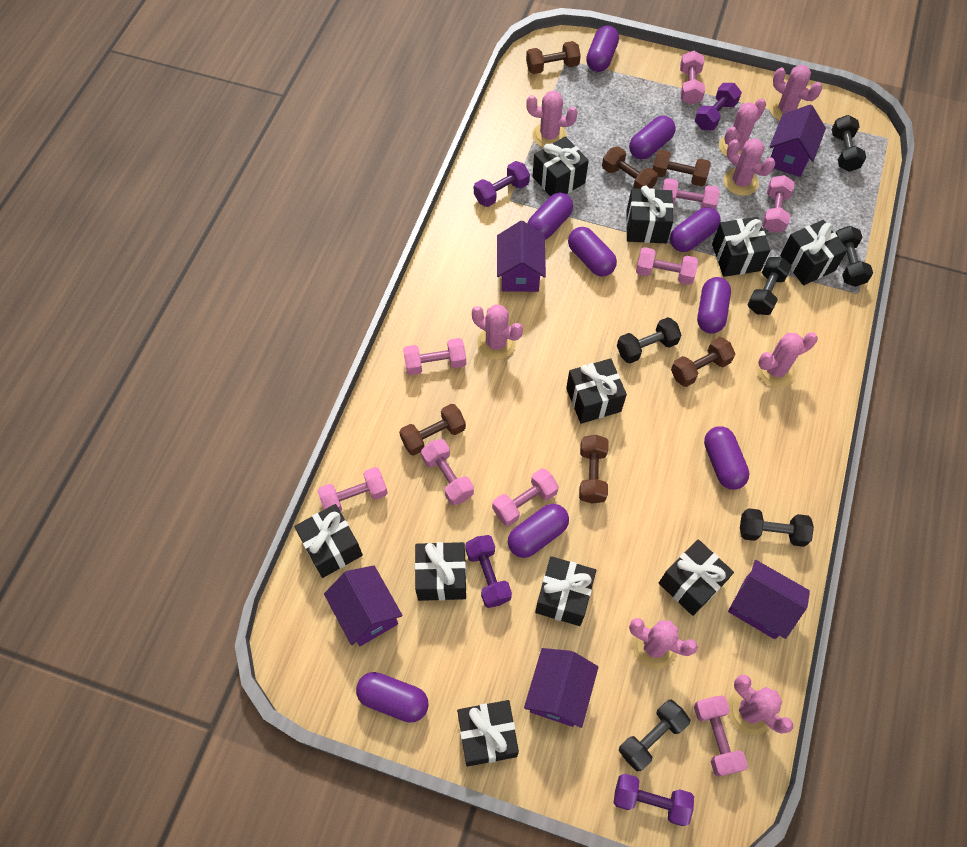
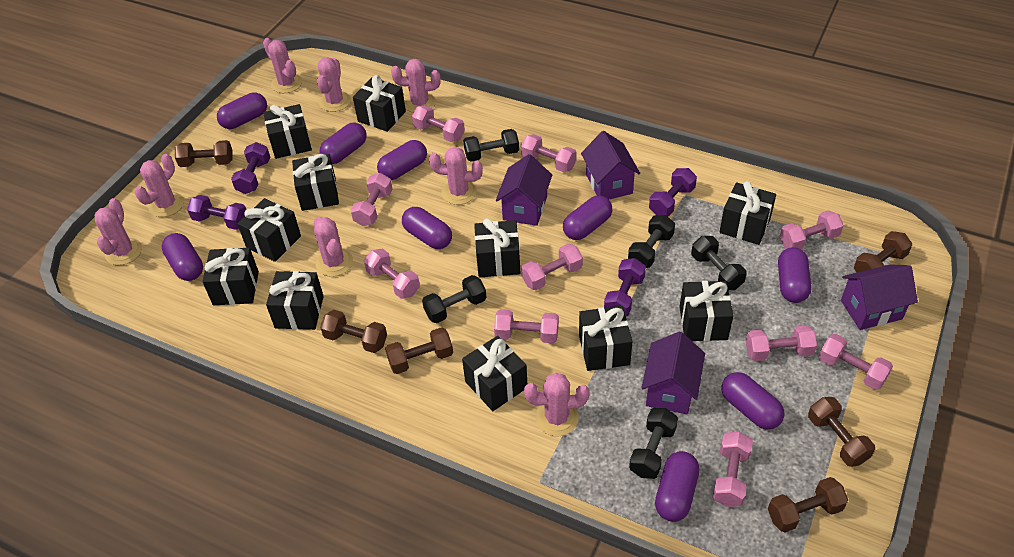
black dumbbell: [617,317,681,363] [619,700,690,771] [740,508,814,547] [748,257,792,315] [832,115,866,172] [836,226,873,287] = 6 -> [422,275,487,323] [463,129,519,162] [628,215,675,268] [629,408,678,479] [691,236,747,290] = 5
black gift: [294,504,363,578] [415,542,466,601] [457,700,519,767] [533,136,589,196] [535,556,596,626] [566,358,627,424] [626,186,673,243] [659,539,734,616] [712,217,771,277] [780,220,848,285] = 10 -> [202,248,259,305] [237,198,301,262] [263,104,312,159] [266,271,324,330] [292,154,339,211] [353,75,406,132] [462,336,527,411] [474,218,520,278] [579,306,633,371] [680,281,733,341] [719,181,776,245] = 11
pink dumbbell: [317,467,388,512] [403,338,466,375] [421,439,474,505] [492,468,559,526] [636,247,698,285] [662,178,720,210] [680,51,705,105] [694,695,748,777] [762,175,795,233] = 9 -> [351,173,393,226] [364,249,420,299] [412,105,465,142] [494,309,559,343] [521,134,577,172] [521,244,583,290] [713,432,753,507] [746,325,817,361] [780,210,844,249] [819,334,893,390] = 10
purple house: [324,565,403,646] [497,221,546,292] [524,648,598,728] [728,560,810,639] [770,104,826,177] = 5 -> [496,154,552,226] [581,131,640,199] [641,332,705,414] [841,264,918,330] = 4

